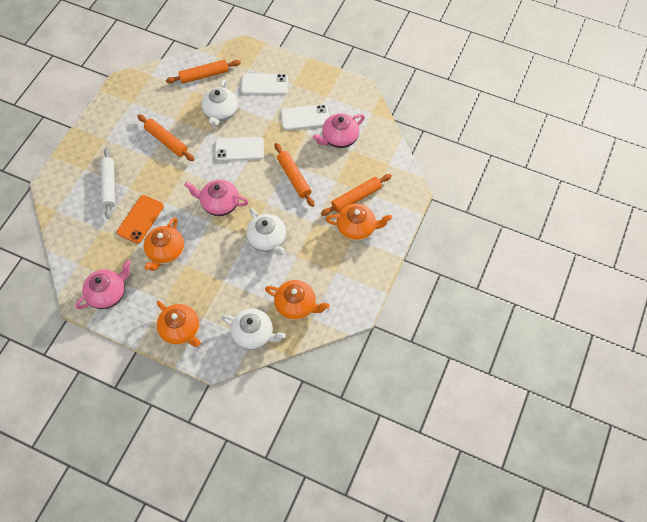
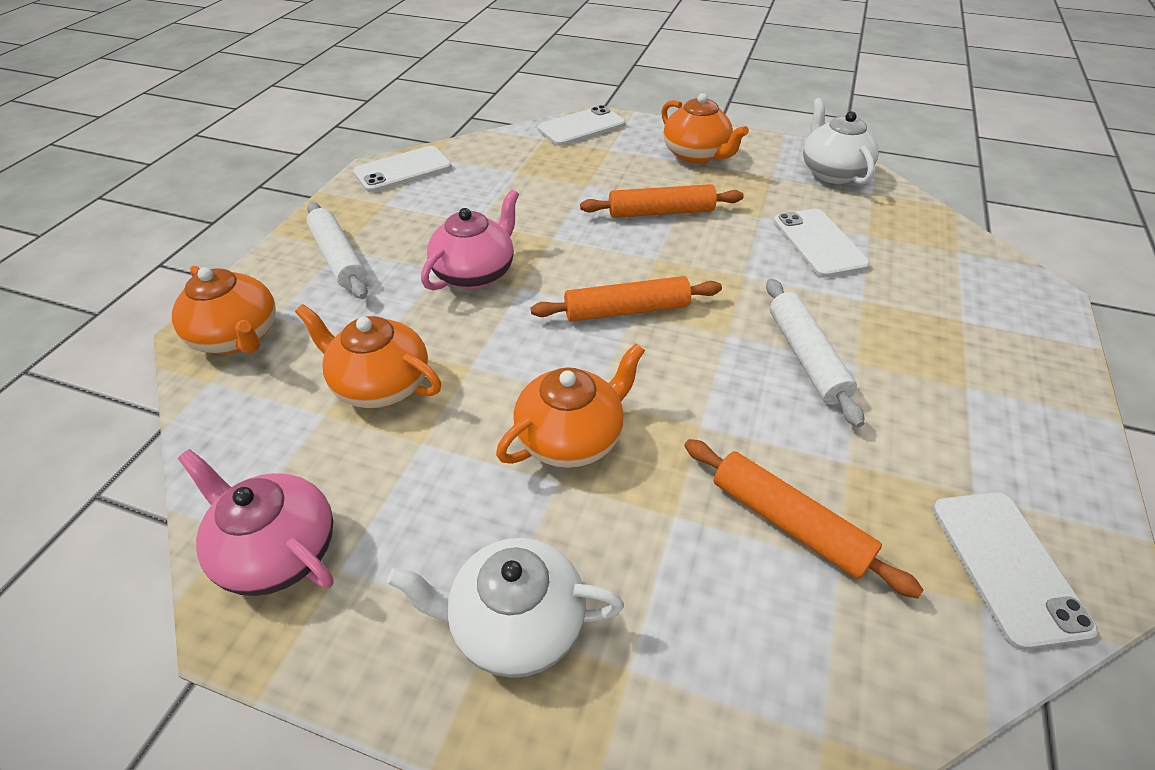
orange phone: [117,195,164,244] = 1 -> none = 0
orange rolling pin: [137,115,195,161] [166,60,241,84] [275,143,314,207] [321,174,392,216] = 4 -> [531,276,722,322] [580,184,744,218] [684,439,923,599] = 3
pink teapot: [75,260,131,309] [184,179,248,216] [313,113,365,148] = 3 -> [178,449,334,596] [421,190,519,290] = 2
white phone: [215,137,264,161] [241,73,288,95] [281,104,329,130] = 3 -> [353,146,452,192] [538,105,625,146] [774,209,870,278] [932,492,1098,650] = 4
white rolling pin: [101,147,115,219] = 1 -> [306,202,368,299] [766,279,864,427] = 2
white teapot: [201,79,238,127] [221,309,286,350] [246,208,286,256] = 3 -> [387,538,624,678] [803,98,879,185] = 2

